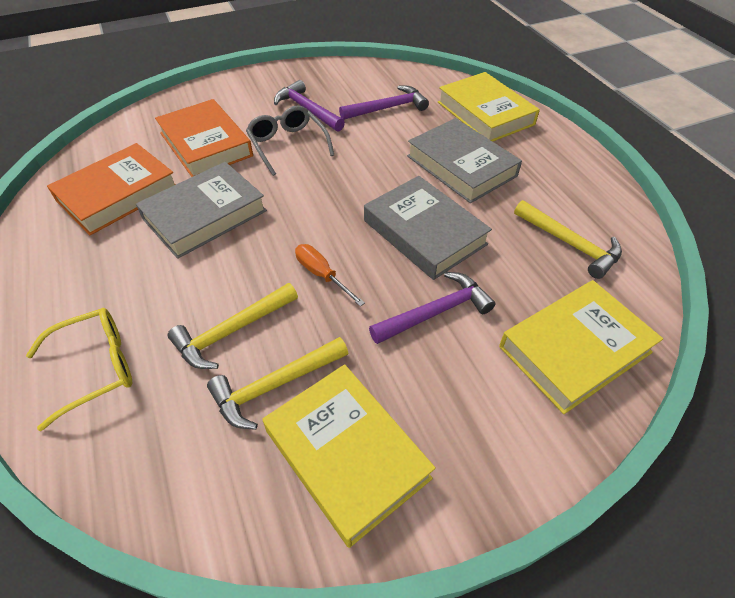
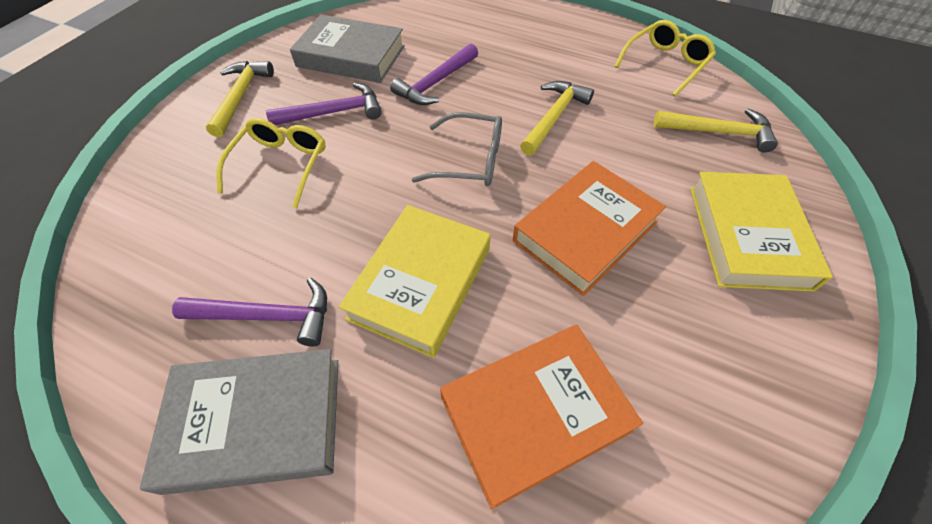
grey book: [136,162,267,259] [364,176,492,280] [407,118,522,203] = 3 -> [140,349,338,495] [290,15,405,83] = 2
orange screwdriver: [295,244,365,307] = 1 -> none = 0
yellow book: [263,364,436,548] [438,72,540,142] [499,280,663,414] = 3 -> [339,205,491,358] [690,172,833,292] = 2
yellow glasses: [26,308,133,431] = 1 -> [217,118,326,208] [614,20,716,96] = 2

